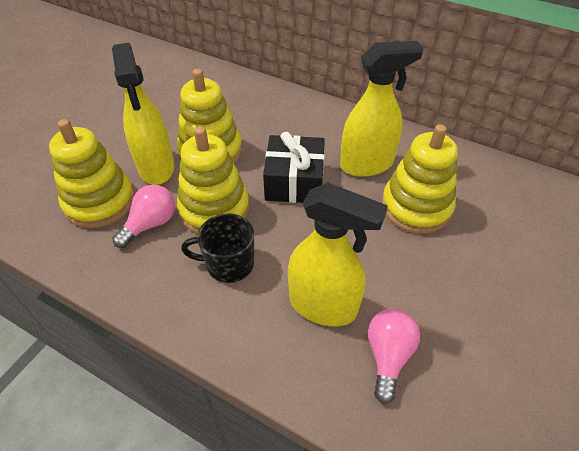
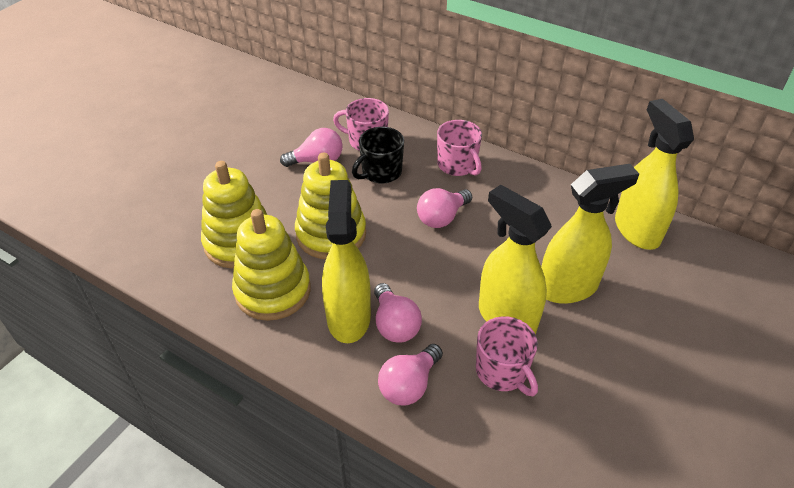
black gift: [263,132,325,203] = 1 -> none = 0
pink light bulb: [112,185,175,248] [368,308,420,404] = 2 -> [280,128,343,167] [374,283,422,343] [378,344,443,406] [417,188,472,228] = 4
pink mug: none = 0 -> [333,98,389,151] [437,120,482,176] [476,316,538,396] = 3
yellow spray bottle: [112,43,174,185] [288,182,388,326] [340,41,424,177] = 3 -> [322,180,371,343] [479,185,552,334] [541,164,639,304] [615,99,694,250] = 4
yellow stacking toy: [49,119,135,228] [177,69,242,163] [177,126,249,234] [382,124,458,234] = 4 -> [201,161,267,269] [232,209,311,321] [295,153,366,259] = 3

